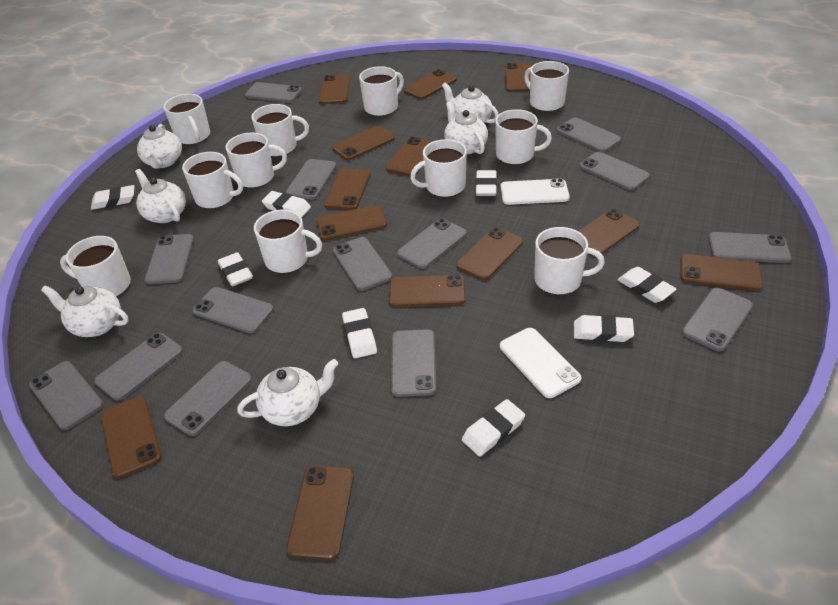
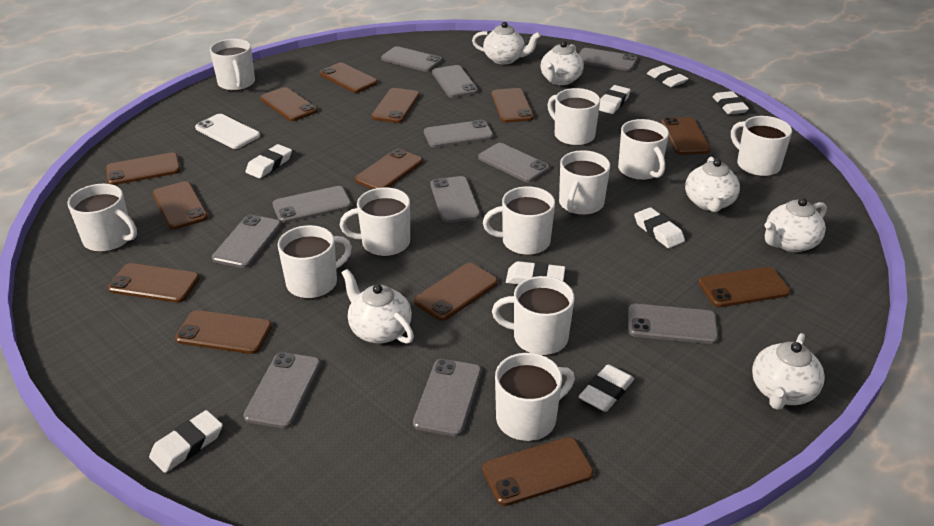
grey phone: [29,361,103,430] [94,333,183,401] [145,234,194,284] [164,361,252,436] [193,287,274,333] [245,82,302,102] [286,159,336,200] [333,237,392,291] [391,329,436,397] [397,218,467,269] [557,118,621,152] [580,152,650,190] [682,288,753,352] [708,232,791,263] = 14 -> [212,215,281,268] [243,352,321,429] [272,186,352,223] [381,46,442,72] [413,359,481,437] [424,120,494,148] [430,176,480,223] [432,65,478,98] [478,143,550,182] [579,48,637,71] [628,304,718,344] = 11
white phone: [500,178,570,205] [500,328,582,398] = 2 -> [195,114,260,149] = 1

